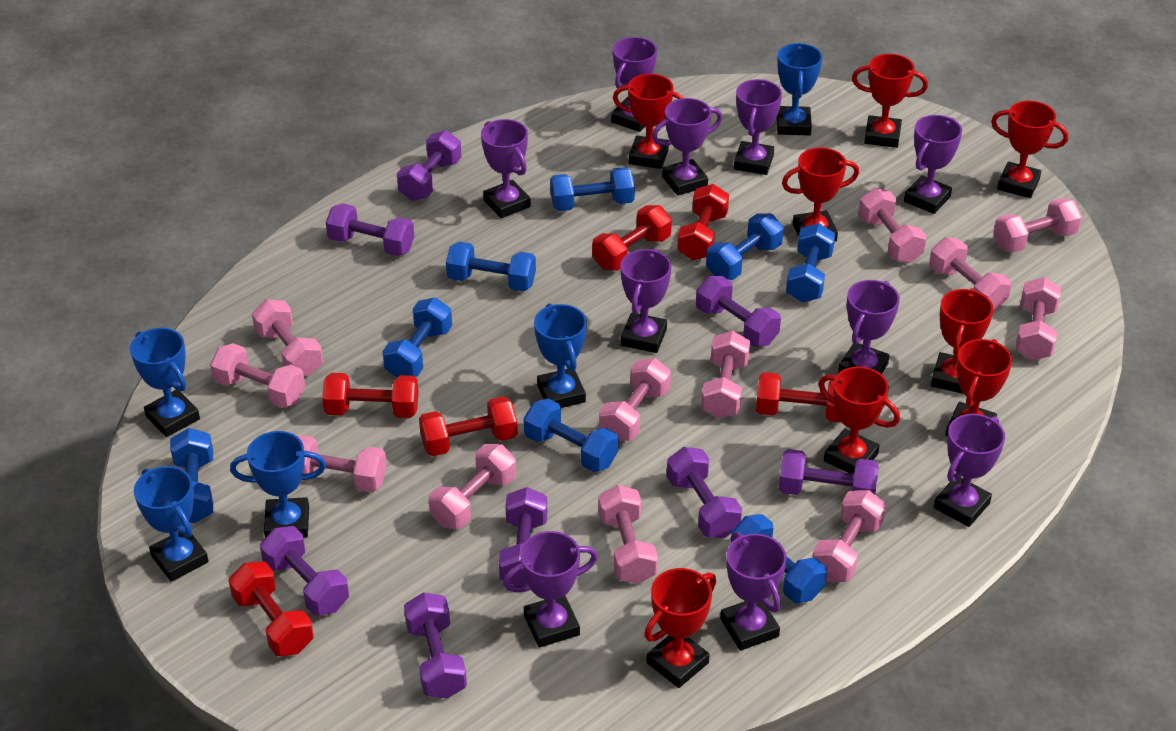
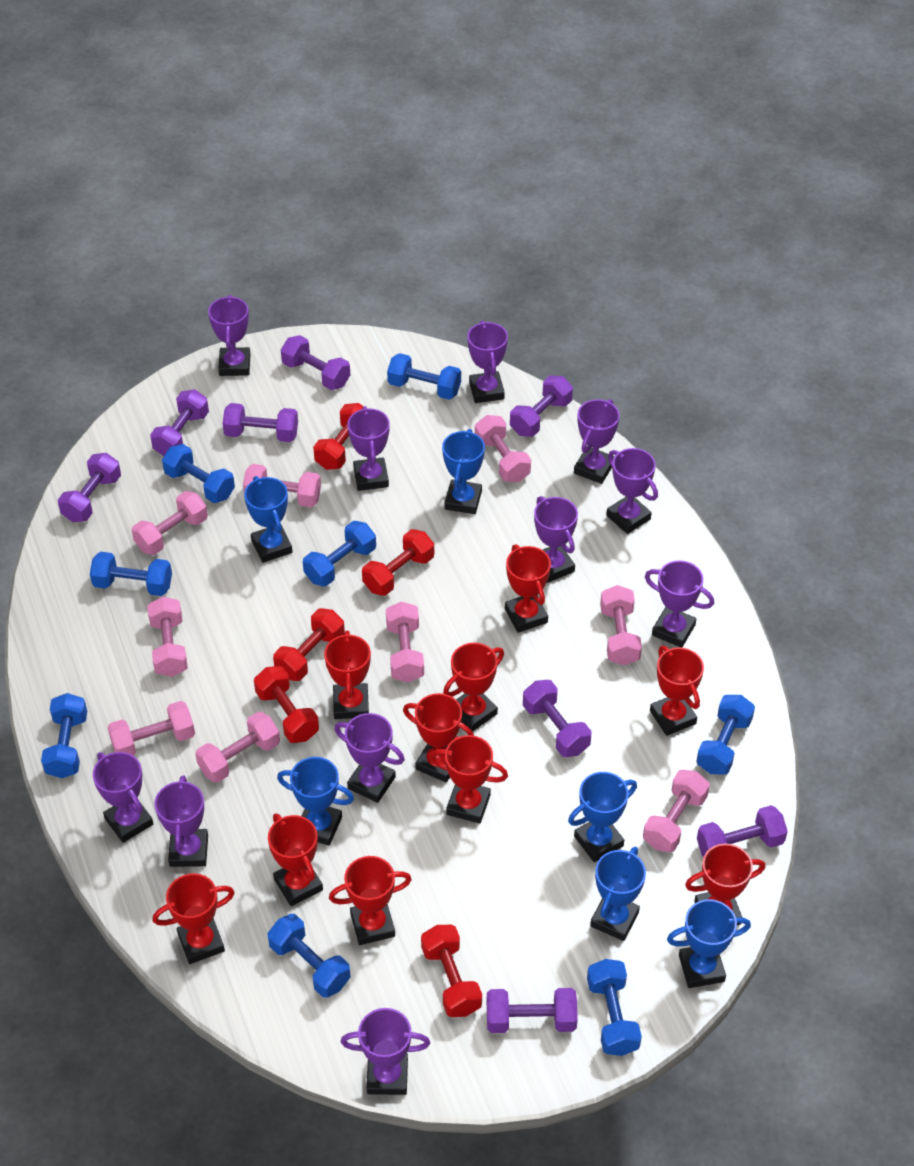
blue trophy: [130,328,200,437] [134,466,209,582] [230,431,326,538] [534,303,587,408] [777,43,823,135] = 5 -> [244,476,293,563] [277,757,354,846] [442,429,485,514] [568,772,637,862] [590,847,646,941] [667,899,751,988] = 6
pink dumbbell: [210,343,305,408] [252,300,323,376] [297,435,387,493] [429,444,516,529] [598,485,658,584] [599,358,671,441] [701,331,750,418] [813,490,886,582] [858,188,927,263] [929,237,1011,311] [993,198,1082,253] [1015,277,1061,360] = 12 -> [108,701,195,756] [132,491,208,555] [147,597,188,677] [195,712,280,783] [243,464,321,507] [386,602,424,683] [475,415,531,482] [600,585,642,665] [643,770,710,852] = 9
purple trophy: [481,119,531,218] [503,531,598,648] [611,37,657,132] [620,248,671,353] [652,98,722,196] [720,532,787,651] [734,79,782,175] [838,280,900,374] [904,115,962,214] [934,414,1005,527] = 10 -> [93,752,153,843] [154,775,208,867] [208,295,251,376] [335,713,405,803] [341,1008,430,1095] [347,406,389,491] [467,320,508,403] [534,496,578,583] [574,399,620,484] [606,448,658,534] [645,560,714,648] = 11
red dumbbell: [229,562,314,656] [322,373,419,418] [419,396,518,456] [592,205,672,271] [677,184,729,260] [756,372,842,423] = 6 -> [254,666,319,743] [273,608,345,681] [313,403,364,470] [362,529,434,596] [421,925,482,1017] = 5
red trophy: [613,74,684,169] [644,568,716,688] [782,147,859,242] [818,367,900,474] [852,54,928,148] [931,288,994,394] [945,339,1012,436] [991,101,1068,198] = 8 -> [152,873,235,964] [268,813,323,906] [324,630,371,719] [329,856,412,945] [403,693,474,782] [430,735,508,823] [443,643,504,732] [505,544,551,633] [650,646,704,736] [685,843,765,925] = 10

